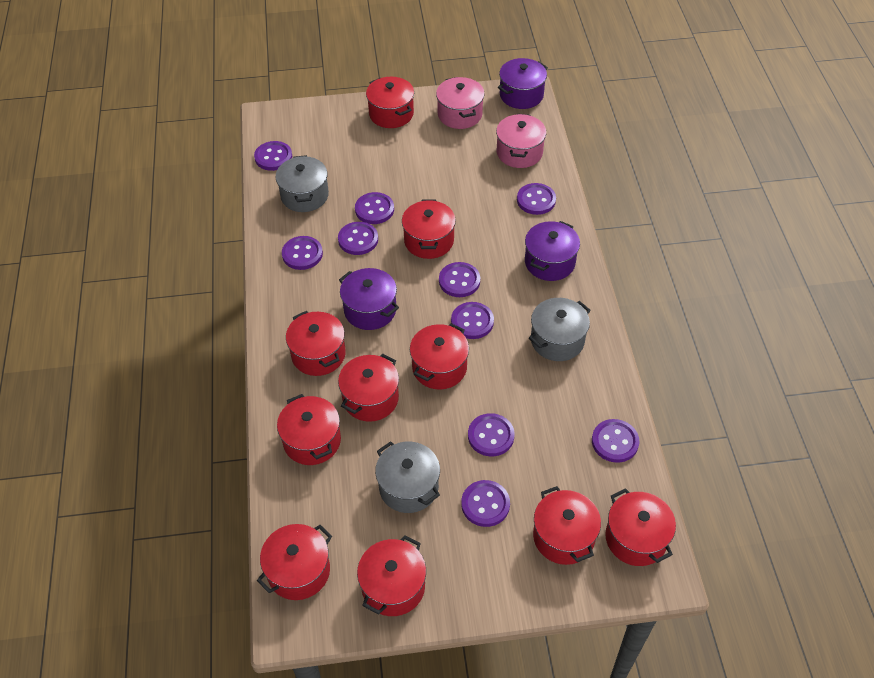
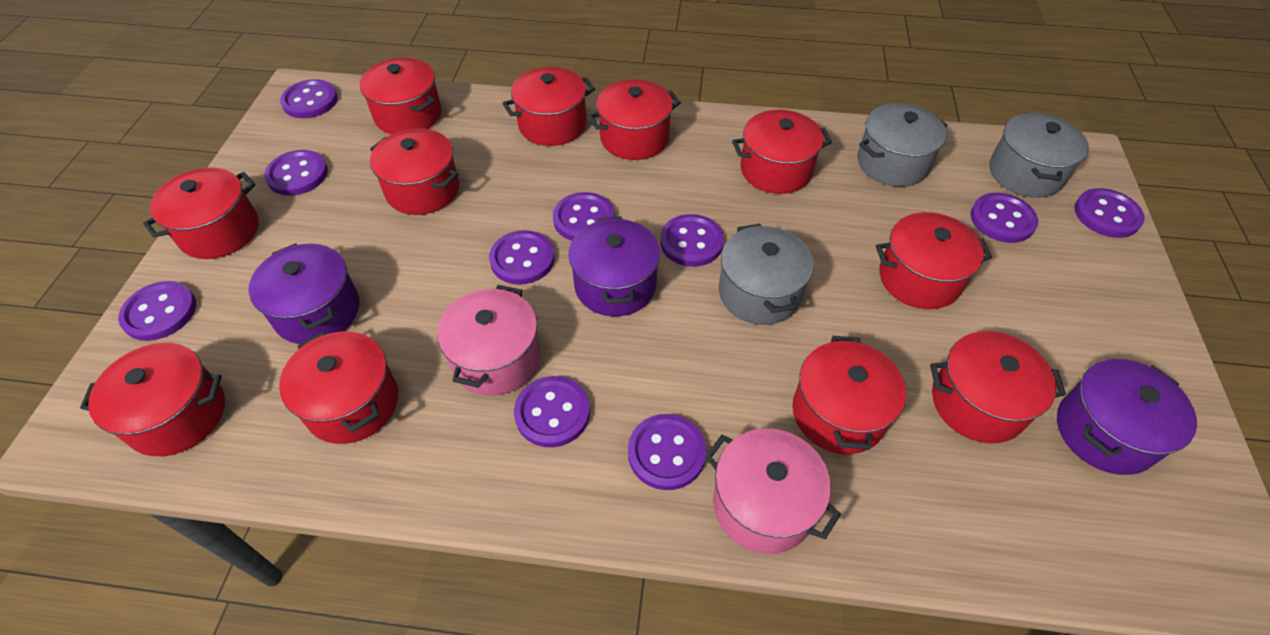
red pot: [257,524,332,600] [277,394,341,465] [286,311,346,376] [338,354,399,422] [357,535,426,616] [366,77,414,128] [402,199,456,259] [410,323,469,389] [533,486,601,565] [605,488,676,566] = 10 -> [80,343,225,456] [143,168,259,259] [279,332,398,444] [359,58,442,134] [370,128,459,215] [502,67,595,146] [588,79,681,160] [732,110,832,194] [792,336,906,454] [876,212,992,309] [930,331,1066,443] = 11

